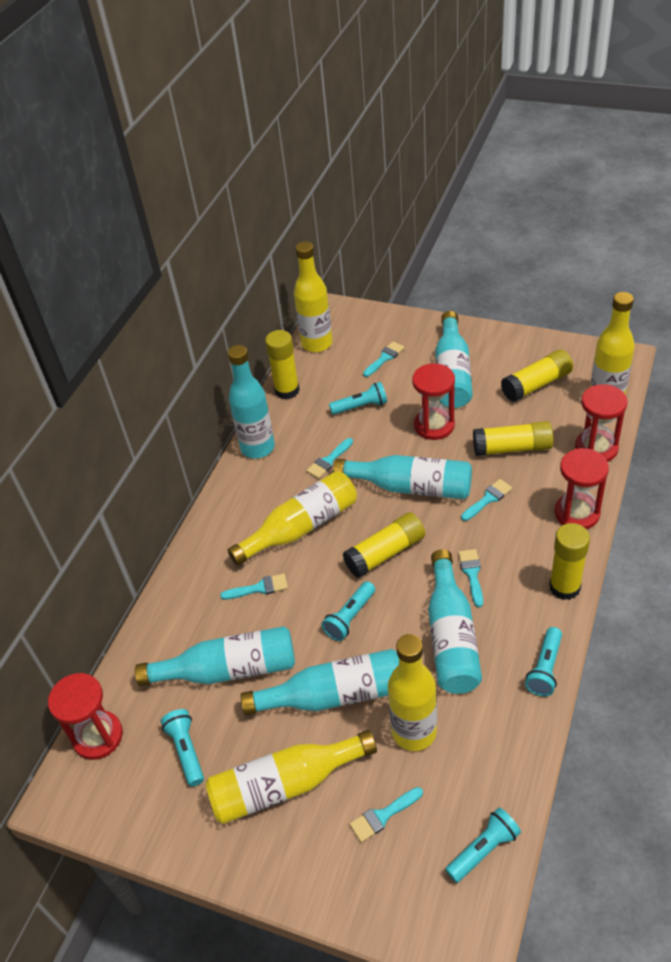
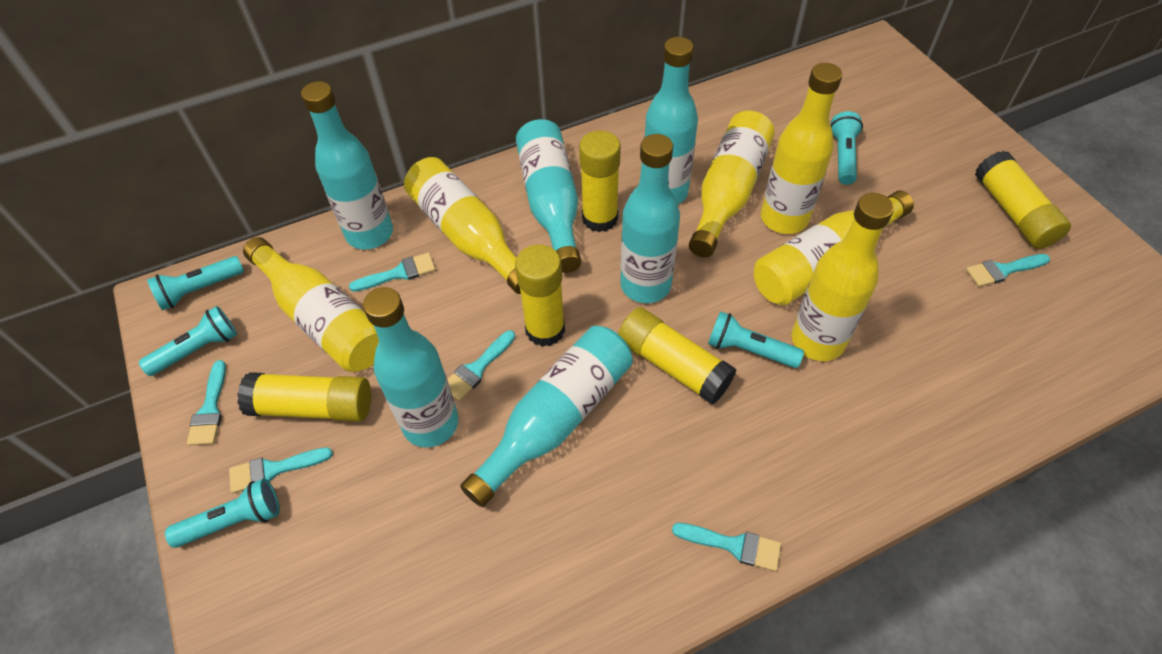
red hourglass: [48,673,123,760] [412,363,455,440] [555,448,609,529] [575,384,627,462] = 4 -> none = 0
yellow bottle: [205,730,377,824] [228,471,357,566] [294,242,333,352] [388,634,437,751] [590,292,635,395] = 5 -> [243,237,379,372] [404,157,521,294] [689,110,775,257] [754,191,914,305] [761,63,842,234] [792,193,894,361] = 6

